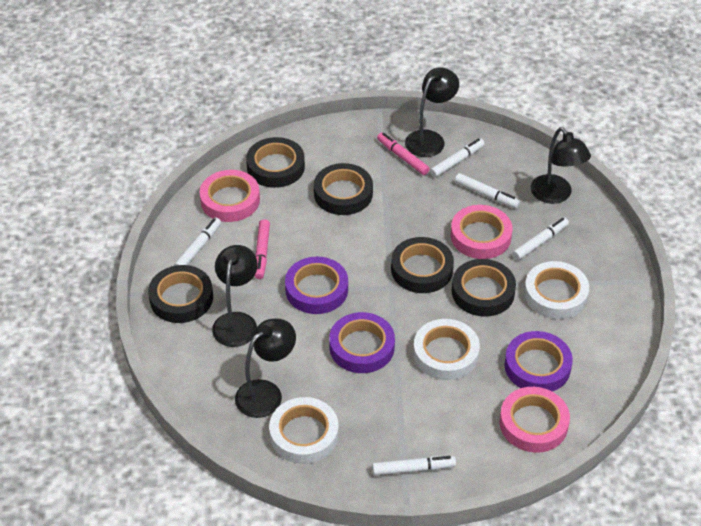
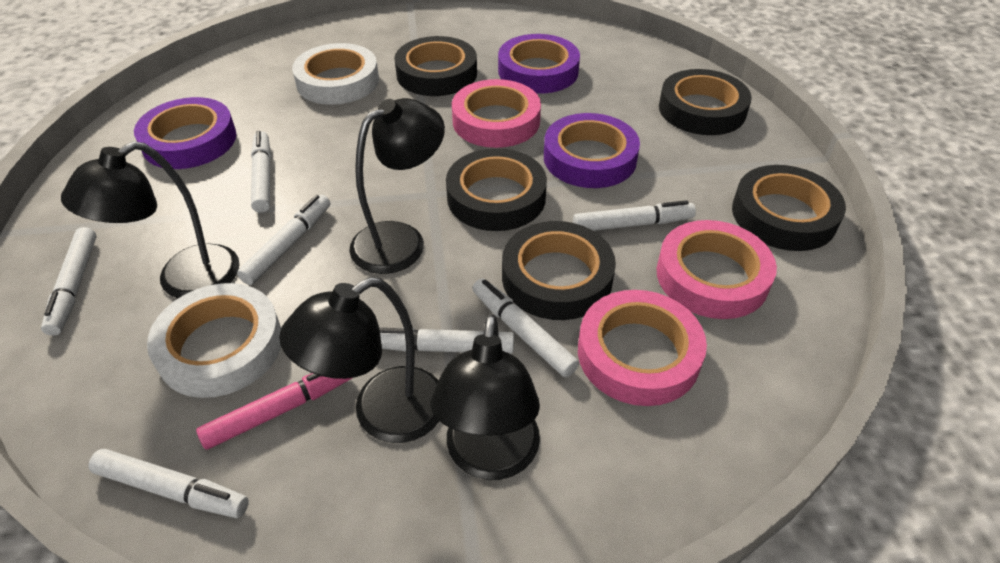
pink marker: [254,219,270,279] [377,133,430,175] = 2 -> [196,373,352,450] = 1
white marker: [174,218,221,266] [372,456,456,475] [430,138,485,178] [455,173,520,208] [512,217,569,260] = 5 -> [41,227,97,336] [88,449,249,518] [237,195,330,285] [251,131,271,213] [379,328,514,354] [472,278,579,378] [573,200,696,231] = 7
white tape: [269,397,339,464] [413,319,480,380] [524,261,589,319] = 3 -> [147,283,281,398] [292,43,379,105] = 2

